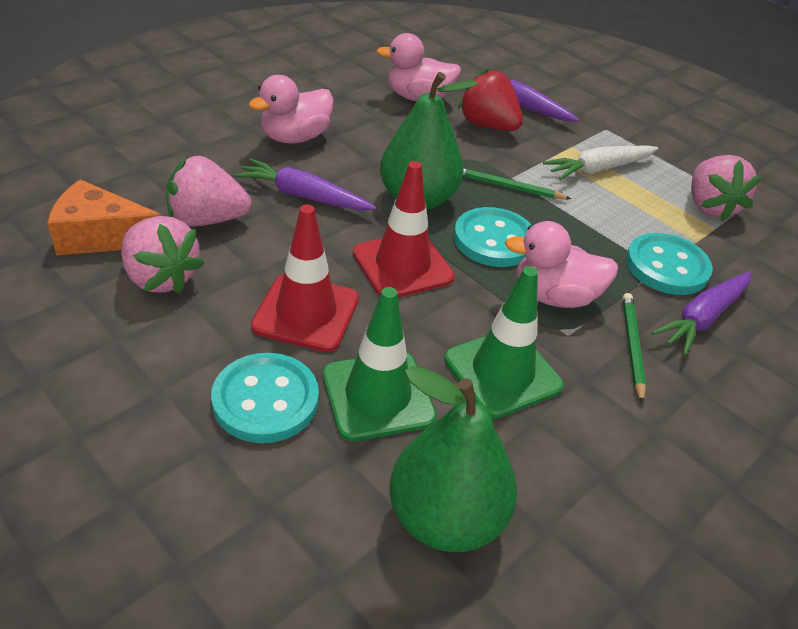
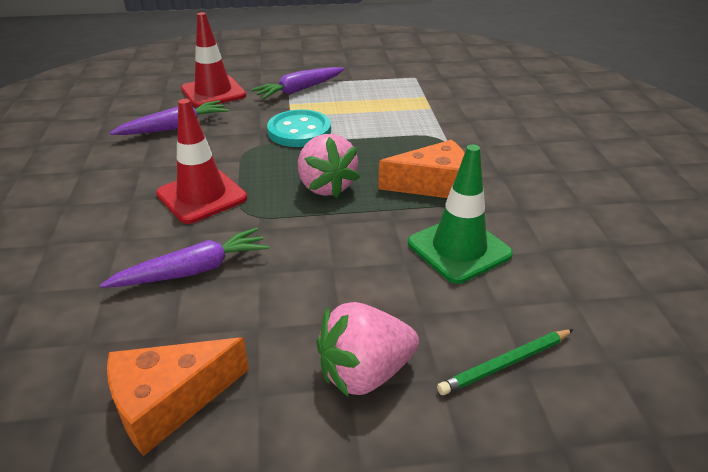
green pear: [380,72,477,210] [389,366,517,552] = 2 -> none = 0
green pencil: [463,168,571,199] [623,293,646,404] = 2 -> [437,329,574,395] = 1
green traffic cone: [323,287,436,441] [444,266,564,418] = 2 -> [408,144,513,284] = 1
orange cheese: [47,179,162,255] = 1 -> [107,337,249,456] [378,140,465,198] = 2
pink duck: [249,75,334,144] [376,33,461,101] [505,221,618,308] = 3 -> none = 0
pink strawberry: [121,216,204,294] [166,156,252,227] [691,155,762,221] = 3 -> [298,134,360,198] [316,302,419,398] = 2
red strawberry: [458,68,523,131] = 1 -> none = 0
turquoise button: [211,353,319,443] [454,207,531,267] [626,233,713,295] = 3 -> [267,110,331,147] = 1
white carrot: [543,146,658,180] = 1 -> none = 0

